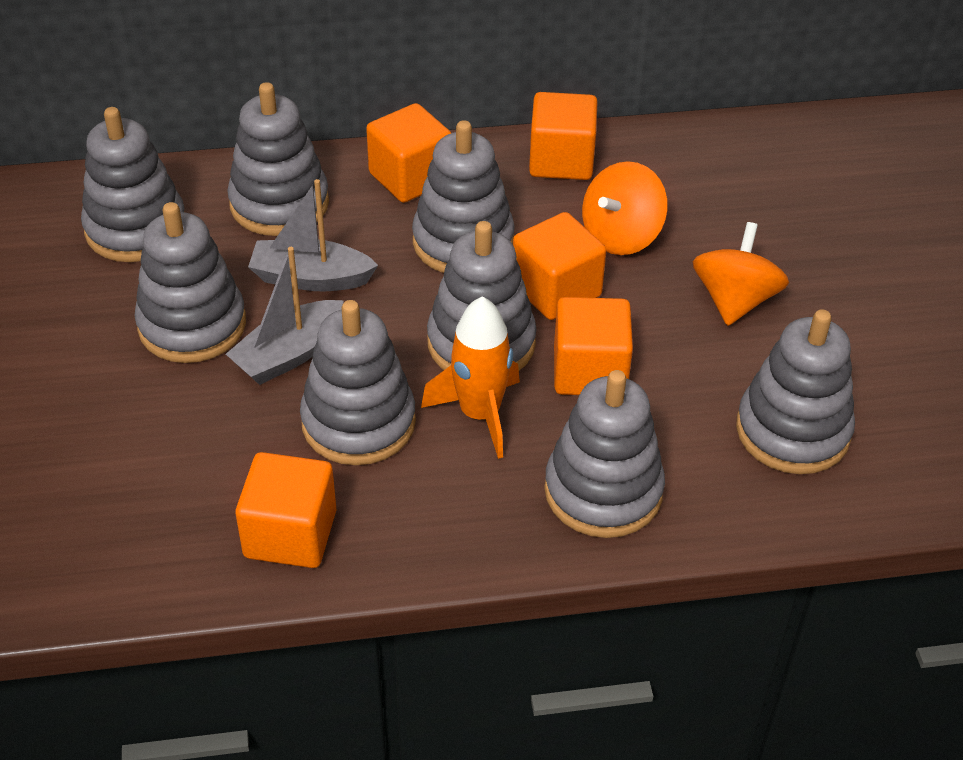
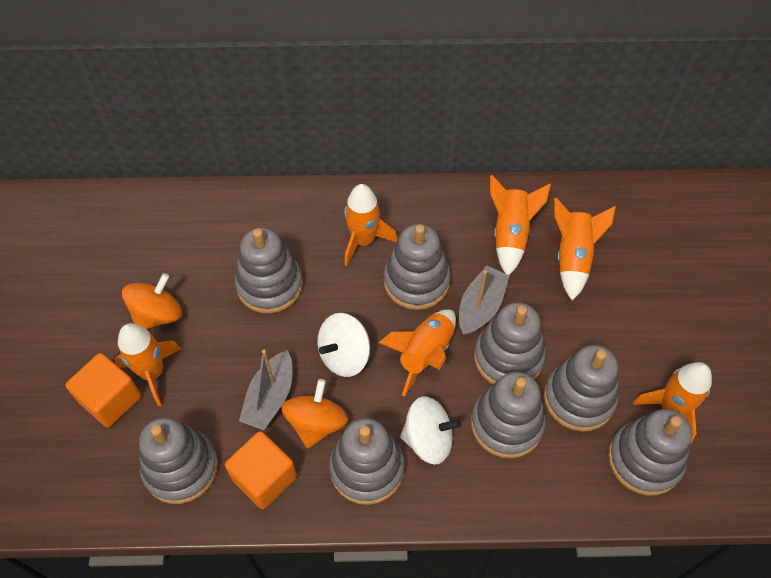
orange cube: [235,452,336,568] [366,103,451,203] [513,212,606,320] [529,92,597,180] [554,297,633,395] = 5 -> [66,353,141,428] [225,431,297,509] = 2
orange rocket: [421,296,520,459] = 1 -> [115,323,181,406] [344,184,398,266] [379,309,456,396] [490,175,551,275] [554,198,616,301] [633,362,712,444] = 6
white spinning top: none = 0 -> [317,313,370,377] [400,396,461,465] = 2

